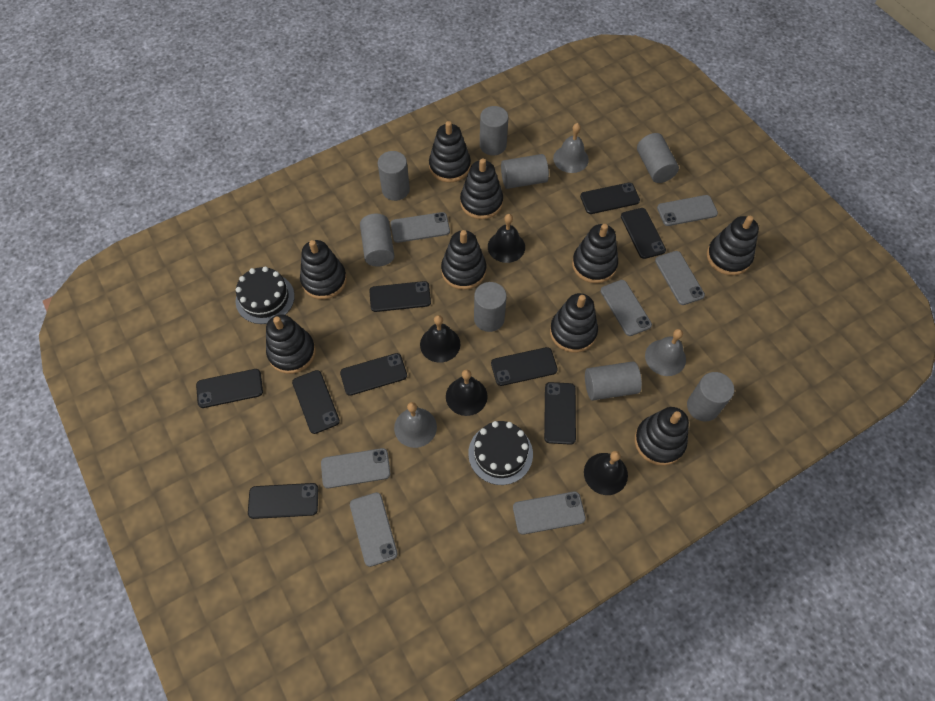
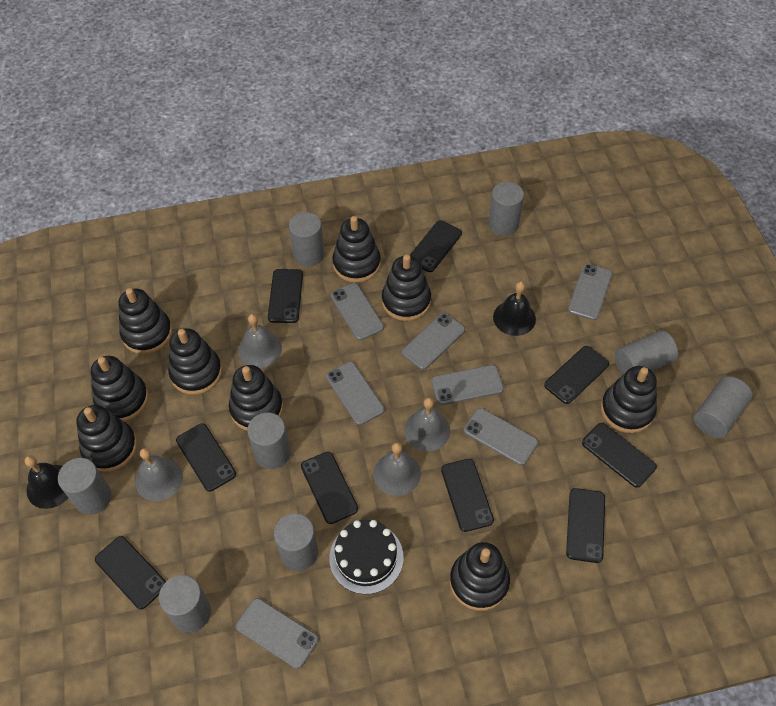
black bell: [420,315,460,363] [446,369,488,416] [488,214,525,263] [584,451,628,495] = 4 -> [25,455,68,509] [493,281,536,336] = 2
black cake: [236,266,295,324] [468,421,533,485] = 2 -> [329,520,404,594] = 1
grey bell: [394,402,437,448] [553,123,589,173] [645,329,686,376] = 3 -> [135,448,183,501] [238,314,282,368] [374,442,421,496] [404,397,450,451] = 4

